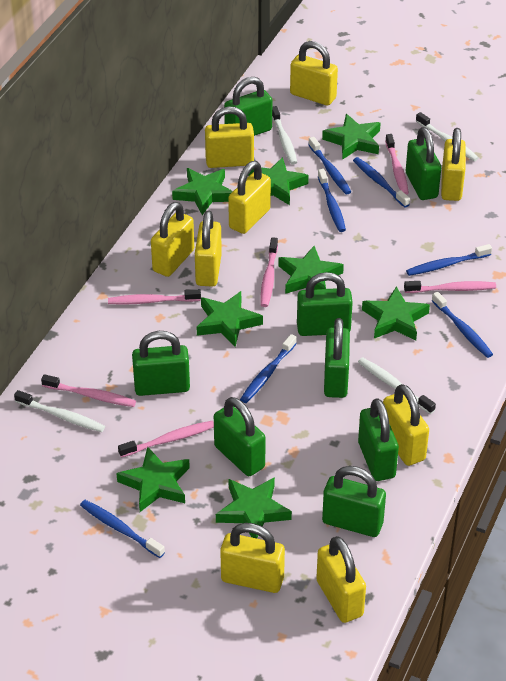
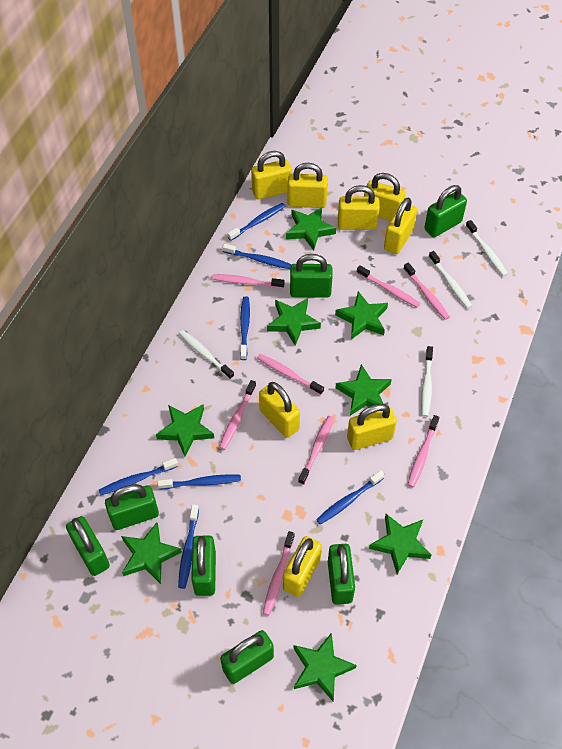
green padlock: [132,331,190,396] [214,397,266,476] [224,77,272,136] [297,272,353,336] [322,466,386,537] [324,318,350,398] [358,398,399,481] [406,127,441,200] = 8 -> [66,516,110,576] [105,484,159,530] [191,536,216,596] [220,630,274,684] [290,254,333,298] [328,544,355,605] [424,185,467,237] = 7
pink toothbrush: [41,374,136,407] [108,289,201,305] [118,421,214,458] [261,237,278,307] [385,134,409,195] [404,281,496,293] = 6 -> [212,274,285,288] [219,380,256,450] [257,354,324,395] [263,531,295,616] [298,416,334,485] [357,265,421,308] [404,262,450,320] [408,415,439,487] = 8
yellow padlock: [151,202,194,277] [195,210,222,287] [205,107,254,168] [220,523,285,593] [228,161,271,234] [290,41,338,105] [316,536,366,623] [383,384,429,466] [441,128,466,201] = 9 -> [251,151,292,199] [259,382,300,438] [283,536,322,597] [288,163,328,208] [338,185,380,230] [347,404,397,450] [364,173,406,221] [384,198,417,254] = 8

